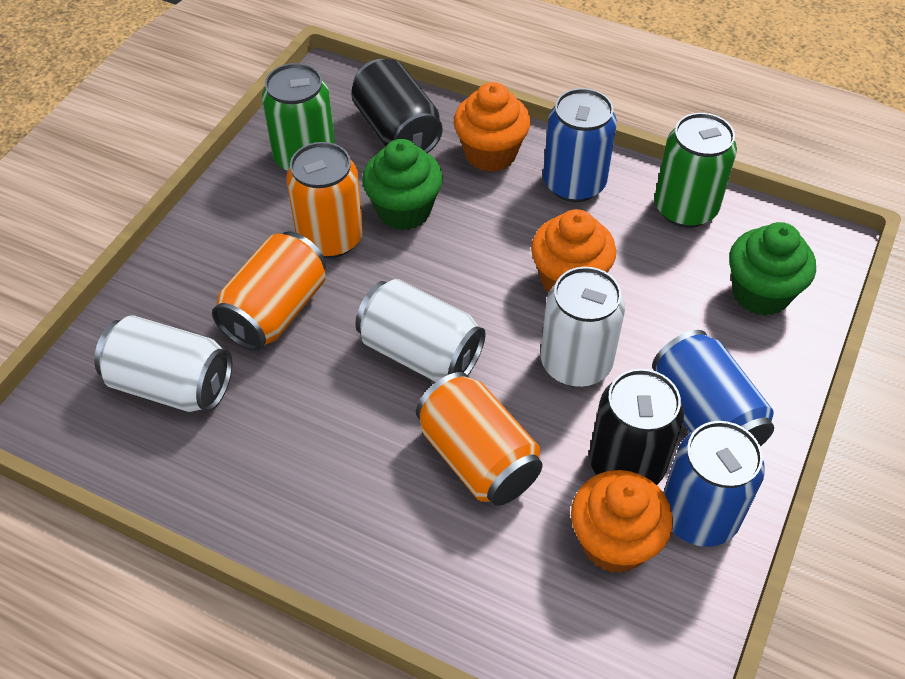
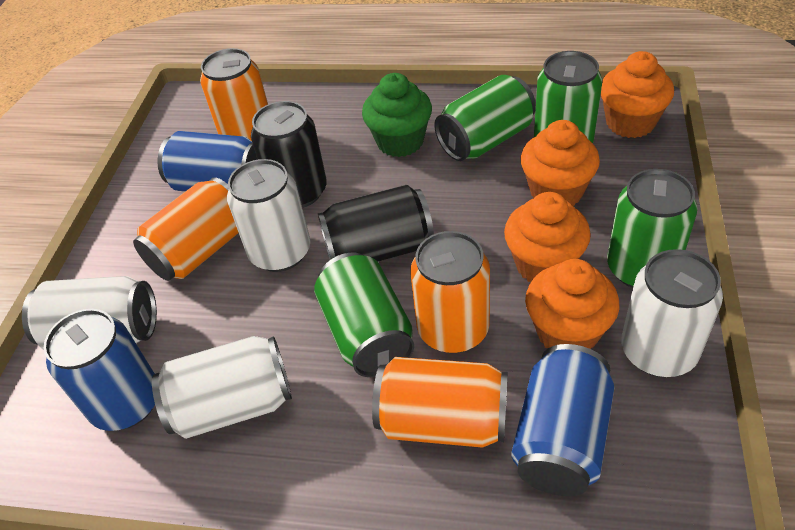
green can: [262,63,335,172] [654,113,737,228] = 2 -> [314,253,414,377] [434,75,536,161] [534,51,602,143] [607,169,698,288] = 4
green cupcake: [362,139,443,230] [729,222,816,316] = 2 -> [362,73,432,157] = 1
orange can: [212,231,326,351] [286,142,363,258] [416,372,543,506] = 3 -> [133,177,239,281] [200,48,268,141] [372,357,508,448] [410,231,490,353] = 4
orange cupcake: [454,82,530,172] [531,209,616,293] [571,470,673,573] = 3 -> [504,192,591,282] [521,120,600,206] [525,259,619,349] [601,51,674,138] = 4
white can: [94,316,232,412] [355,279,486,382] [541,267,625,387] = 3 -> [22,276,157,350] [152,336,292,439] [227,159,310,272] [621,249,723,377] = 4

